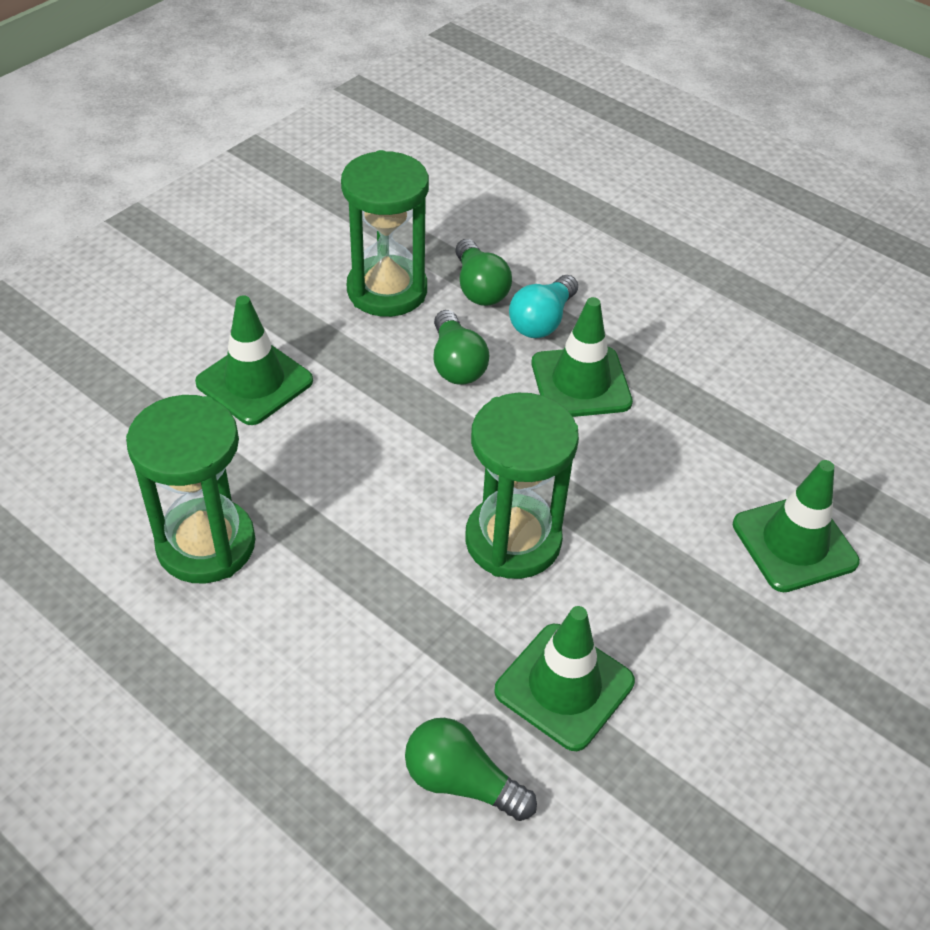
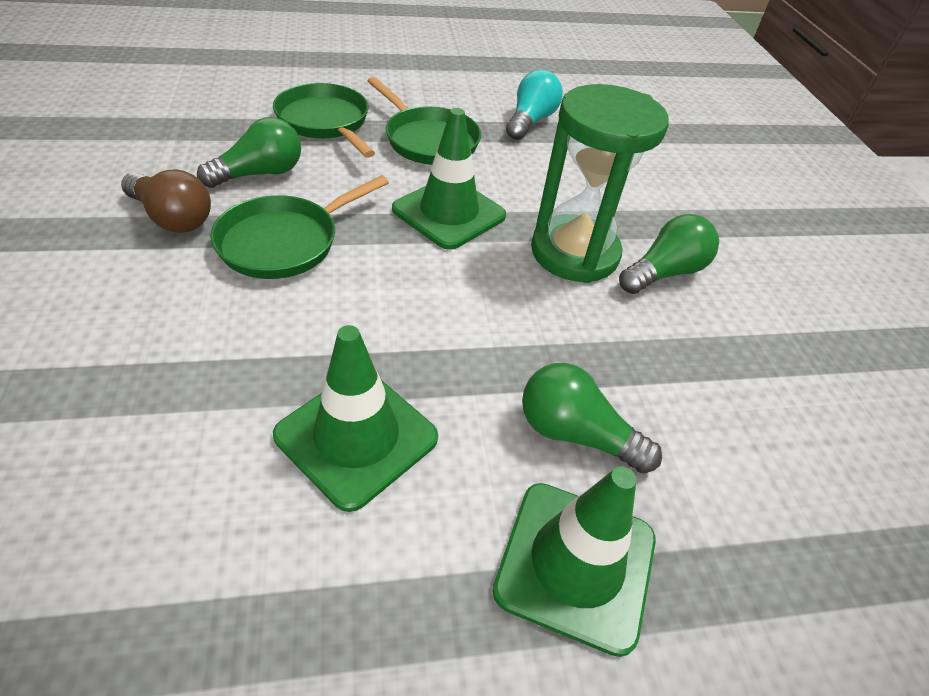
brown light bulb: none = 0 -> [121,169,211,233] = 1
green hourglass: [126,395,256,584] [341,150,429,317] [465,393,579,579] = 3 -> [531,84,669,283] = 1
green pan: none = 0 -> [210,175,389,279] [273,83,375,158] [367,77,482,165] = 3
green traffic cone: [195,295,313,425] [494,606,635,751] [532,297,633,417] [733,460,860,592] = 4 -> [273,325,438,512] [392,108,506,250] [493,467,656,657] = 3

